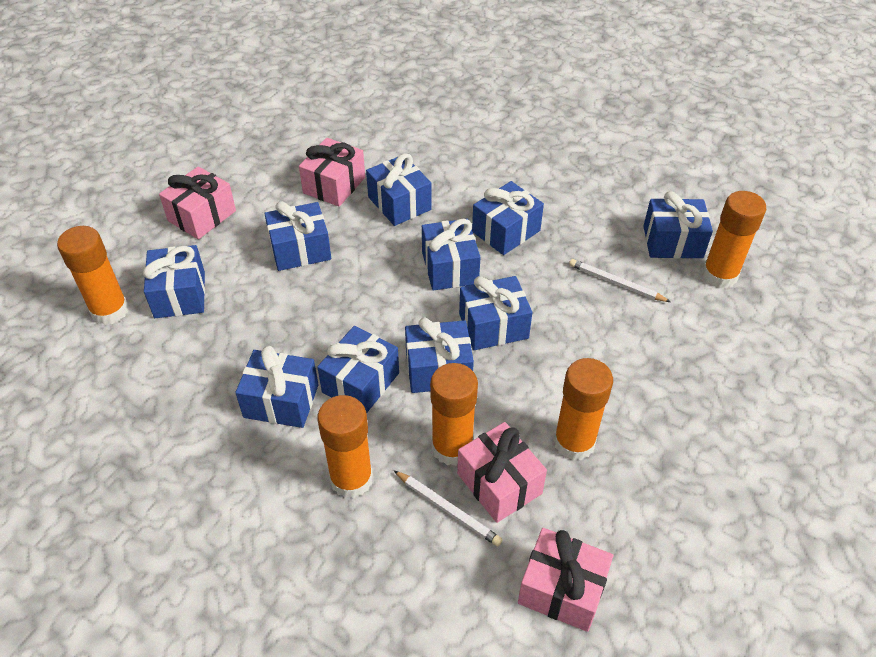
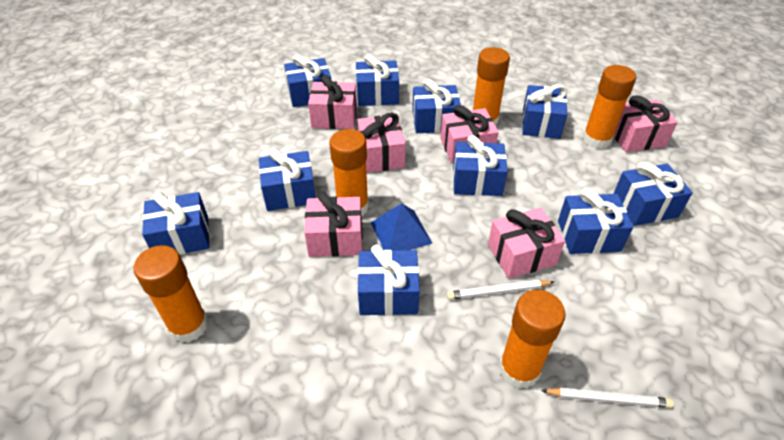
blue pyramid: none = 0 -> [371,203,432,251] = 1
pink gift: [159,166,236,239] [299,138,365,207] [457,422,547,523] [518,528,613,632] = 4 -> [304,191,363,257] [308,75,357,129] [358,113,406,173] [440,105,499,163] [488,208,565,279] [614,95,678,152] = 6

